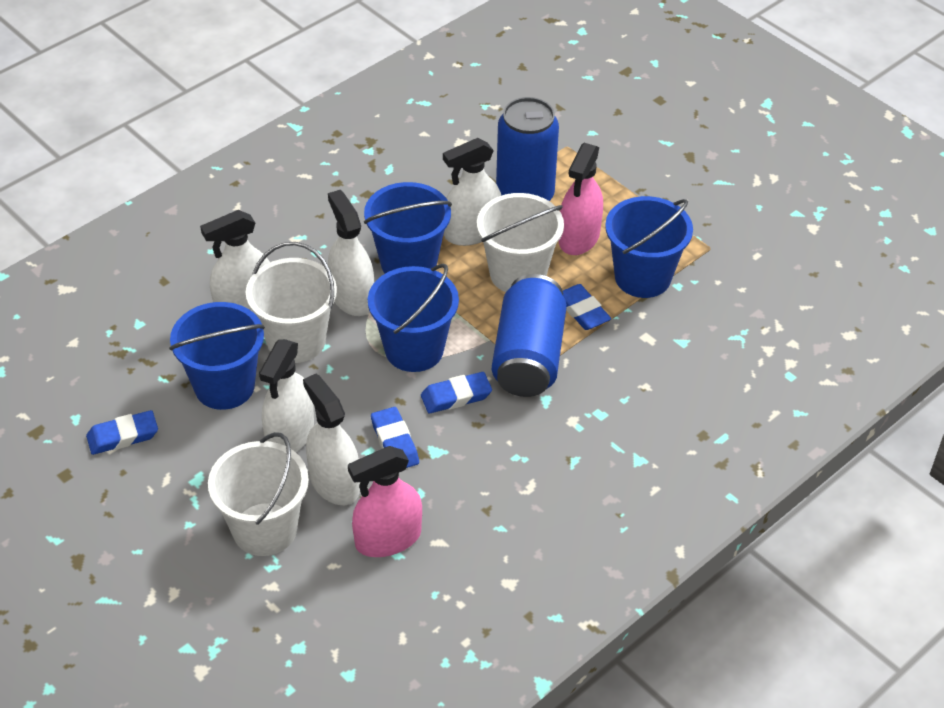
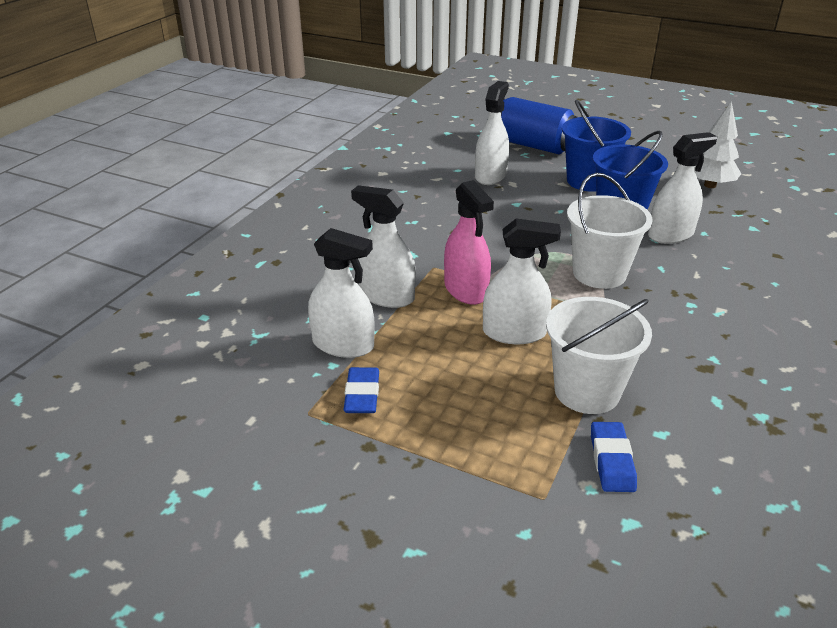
blue bucket: [169,302,265,410] [364,182,452,274] [368,264,459,372] [605,196,693,298] = 4 -> [562,100,631,192] [593,131,668,210] = 2
blue can: [492,274,567,397] [496,97,559,201] = 2 -> [501,97,577,154] = 1
blue eraser: [86,410,158,455] [371,407,419,468] [421,372,492,413] [563,284,611,330] = 4 -> [343,367,379,413] [591,422,637,492] = 2
pink spray bottle: [348,446,422,557] [559,143,603,255] = 2 -> [444,180,494,305] = 1
white bucket: [208,432,309,556] [246,242,337,363] [477,193,564,292] = 3 -> [546,297,652,414] [567,173,652,289] = 2
white tree: none = 0 -> [695,101,741,188] = 1

